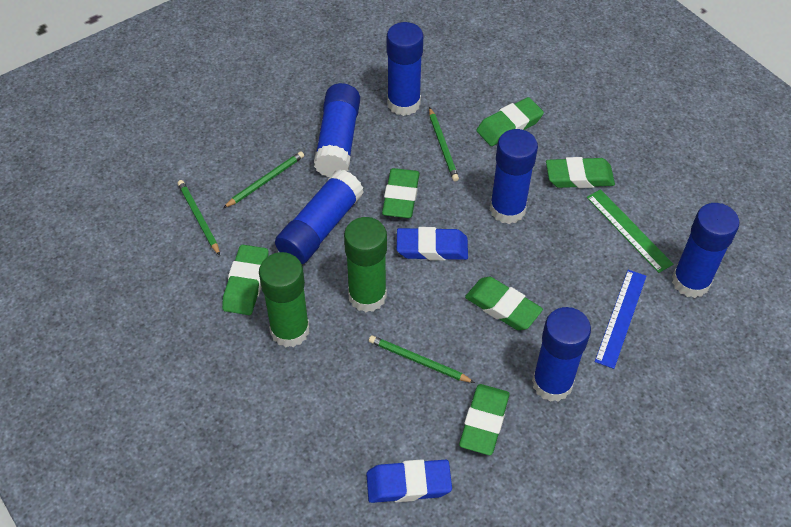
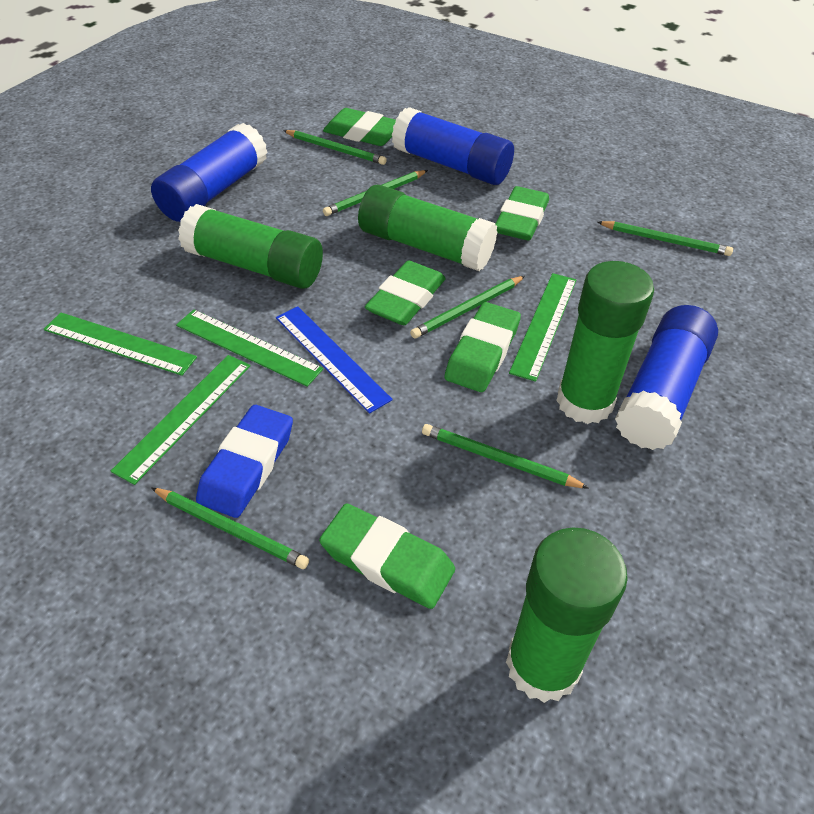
blue eraser: [366,459,452,503] [397,227,468,261] = 2 -> [196,405,293,518] = 1
blue glue stick: [275,169,364,264] [314,83,360,177] [387,22,423,116] [490,129,538,224] [532,307,591,402] [672,203,739,298] = 6 -> [151,123,268,222] [392,107,514,185] [615,305,718,450] = 3
green eraser: [222,245,269,315] [382,168,420,218] [459,384,510,455] [465,277,543,330] [476,97,544,146] [546,157,615,188] = 6 -> [319,503,455,609] [323,108,396,146] [365,261,446,325] [444,302,521,392] [496,186,549,241] = 5
green glue stick: [259,252,310,347] [344,217,387,312] = 2 -> [178,204,323,289] [358,185,497,271] [506,527,628,703] [556,261,654,424] = 4
green pencil: [178,180,220,256] [223,151,304,208] [369,335,475,383] [429,107,459,181] = 4 -> [151,487,309,569] [283,130,387,165] [323,170,428,216] [410,276,525,339] [422,424,589,489] [597,221,733,256] = 6
green ruler: [587,189,673,273] = 1 -> [44,312,197,376] [111,355,250,485] [176,309,323,387] [509,273,576,382] = 4

